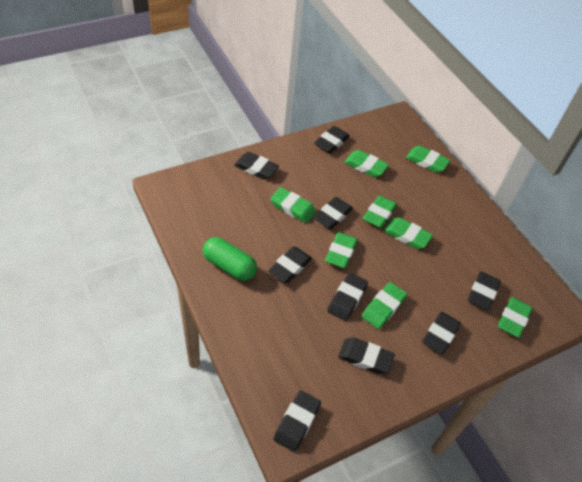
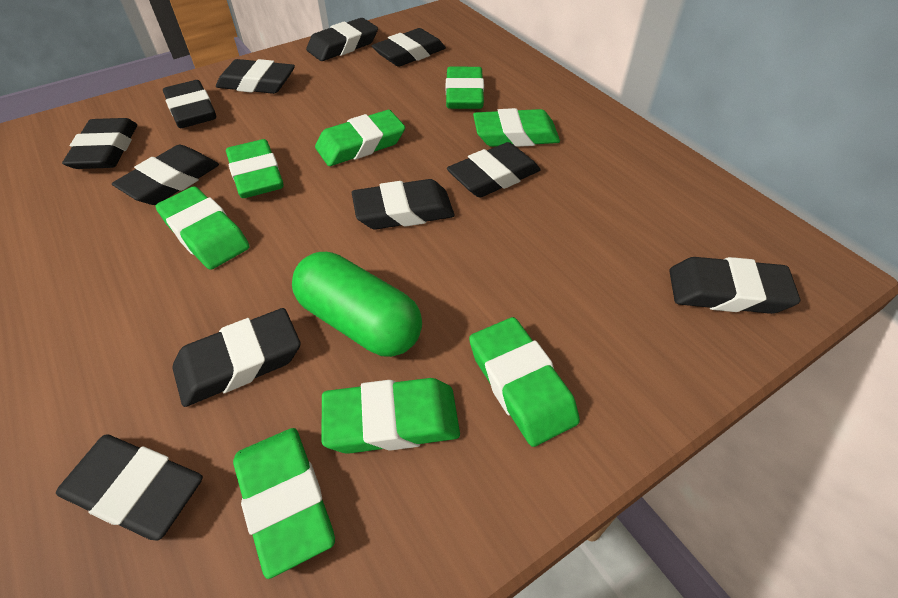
black eraser: [234,152,279,180] [268,246,312,283] [273,390,321,452] [313,197,353,229] [314,126,350,154] [327,273,368,321] [338,337,395,374] [422,312,461,354] [468,272,501,310] = 9 -> [56,434,203,541] [62,118,137,169] [112,145,219,205] [163,80,216,128] [172,308,301,407] [216,59,295,94] [306,18,378,61] [351,179,455,229] [372,28,446,67] [447,142,541,197] [669,257,801,314] = 11

